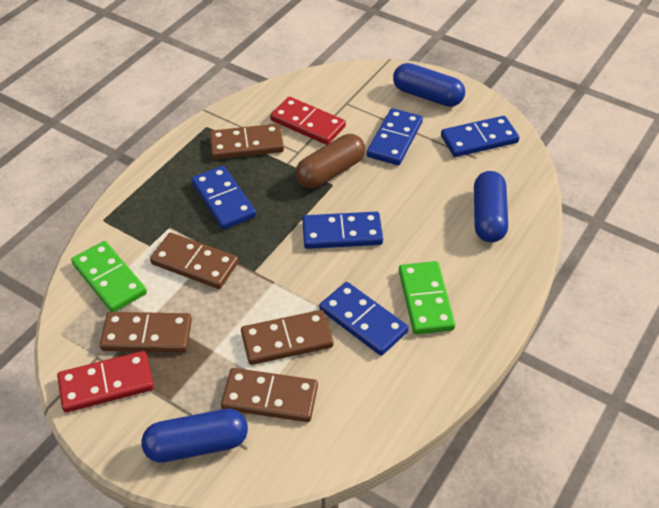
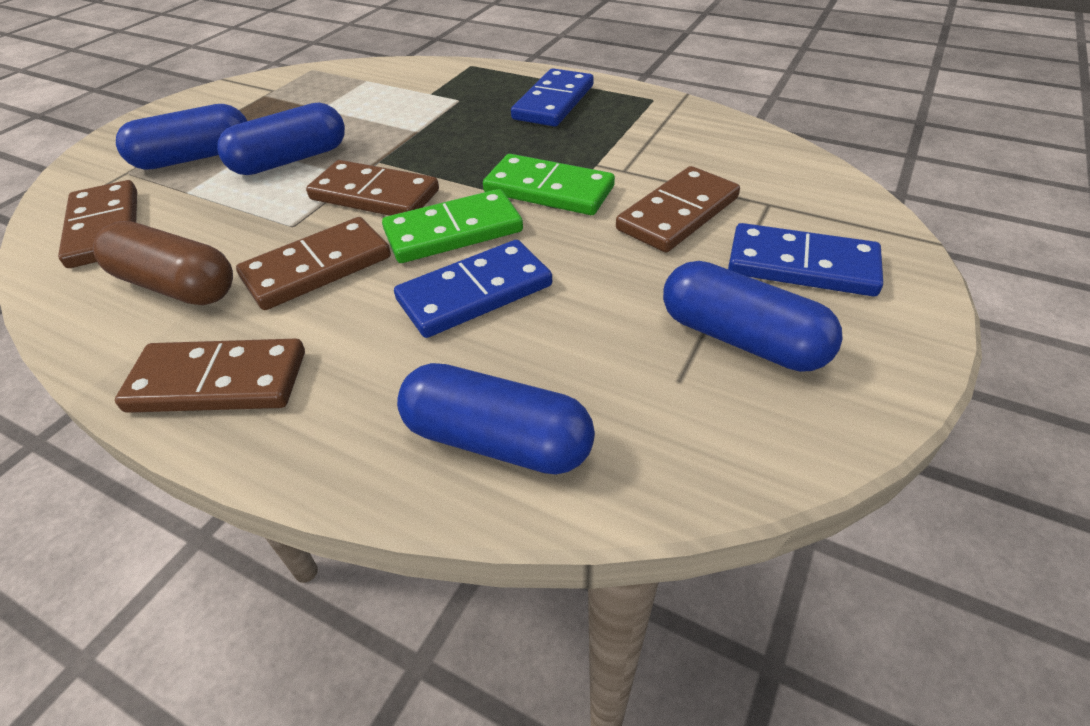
blue capsule: [141,409,248,463] [393,63,465,107] [474,171,508,242] = 3 -> [116,104,247,170] [217,103,345,175] [397,363,595,475] [663,261,843,372] = 4
blue domino: [191,166,256,230] [302,212,383,249] [319,282,409,356] [367,108,423,165] [441,116,519,157] = 5 -> [394,240,552,338] [511,68,594,127] [728,223,883,296] = 3
red domino: [57,351,154,413] [270,97,346,145] = 2 -> none = 0

